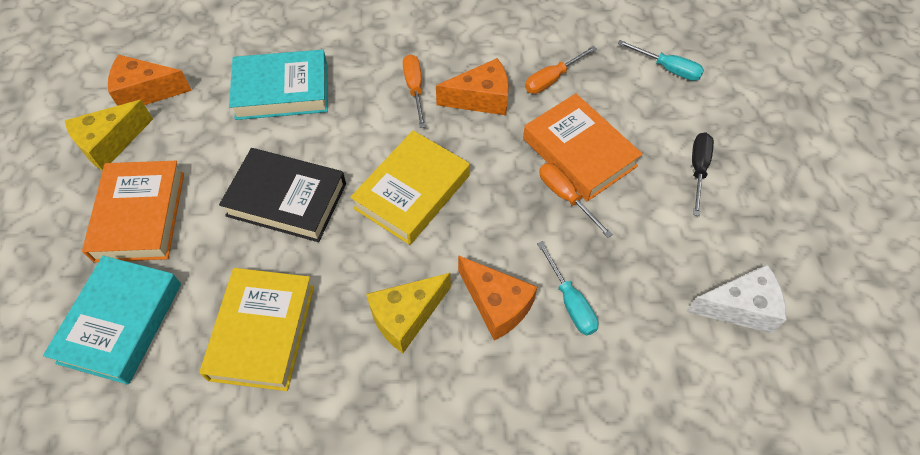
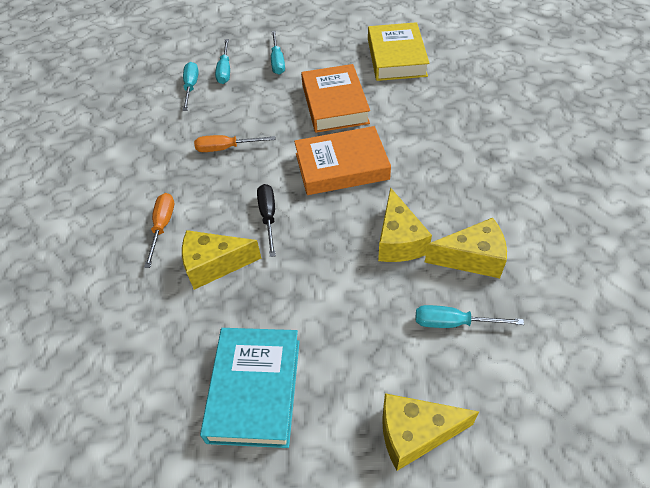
black book: [219,148,346,242] = 1 -> none = 0
orange cheese: [108,55,192,106] [436,58,509,115] [458,255,537,341] = 3 -> none = 0
orange screwdriver: [403,54,426,128] [525,46,597,94] [539,163,613,238] = 3 -> [144,193,174,268] [194,135,275,152] = 2
turquoise book: [43,256,181,385] [229,50,328,120] = 2 -> [200,328,300,448] = 1
turquoise screwdriver: [537,241,598,335] [617,40,704,81] = 2 -> [183,62,199,111] [215,39,230,84] [271,31,285,75] [416,305,524,328] = 4
white cheese: [686,264,786,333] = 1 -> none = 0
yellow book: [199,268,314,391] [350,130,470,245] = 2 -> [368,22,430,81] = 1
yellow cheese: [65,100,153,171] [366,273,451,353] = 2 -> [182,230,261,290] [378,187,432,262] [382,393,479,471] [425,218,507,278] = 4

